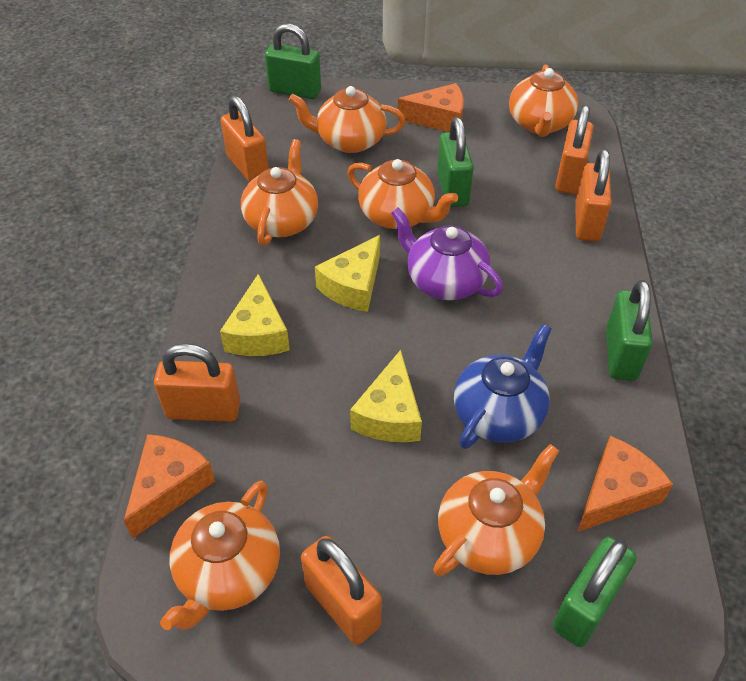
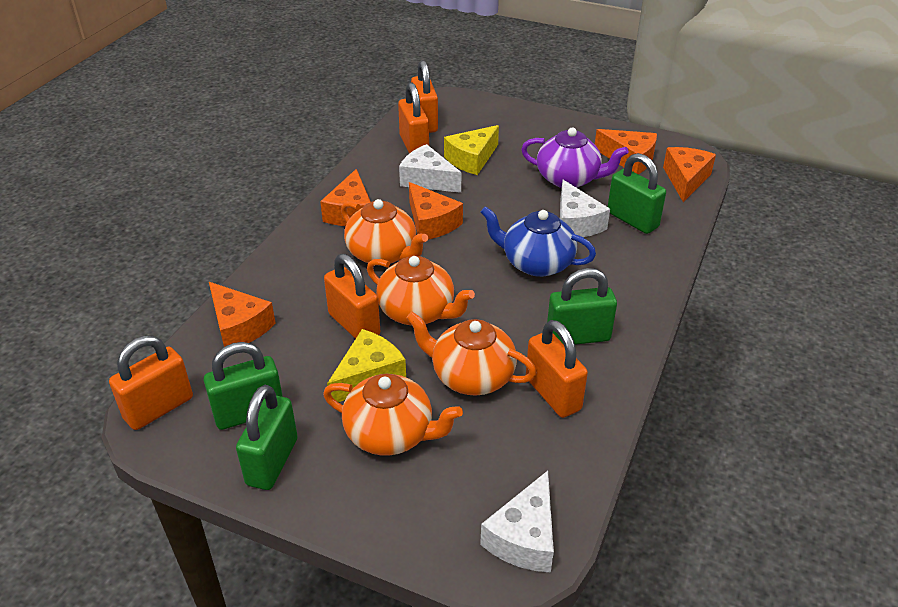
orange cheese: [124,434,215,539] [397,83,464,132] [577,436,673,532] = 3 -> [209,282,276,347] [320,169,371,226] [409,182,463,240] [595,129,657,174] [663,147,716,202] = 5
orange teapot: [160,480,280,630] [241,139,318,246] [289,86,405,153] [347,159,458,229] [433,444,559,576] [509,64,578,137] = 6 -> [323,374,463,456] [341,199,428,264] [367,256,475,325] [406,312,537,396] = 4
white cheese: none = 0 -> [399,144,461,193] [480,471,554,573] [560,180,610,237] = 3
yellow cheese: [220,274,290,356] [315,235,380,312] [350,350,422,442] = 3 -> [327,329,406,402] [444,125,499,175] = 2

